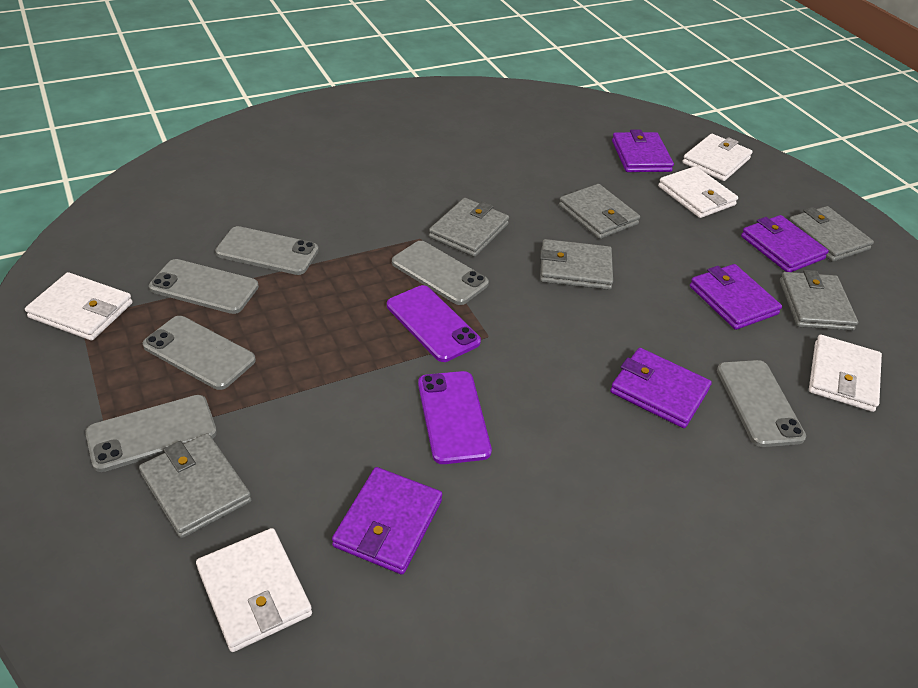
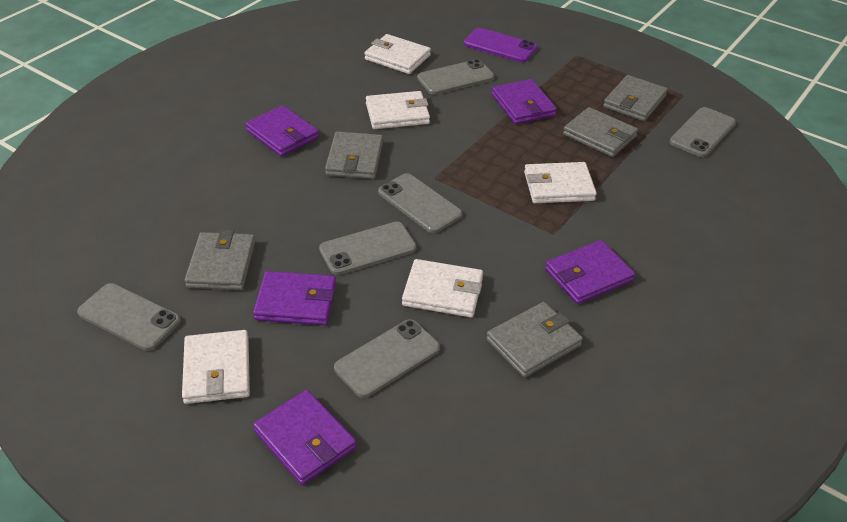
grey wallet: [139,433,252,538] [429,198,509,257] [540,239,613,290] [559,184,640,239] [780,270,858,331] [789,206,874,262] = 6 -> [185,230,255,290] [325,131,383,179] [486,302,583,378] [563,107,638,157] [603,75,668,121] = 5
purple phone: [387,285,481,362] [418,371,492,464] = 2 -> [464,28,537,62] = 1

